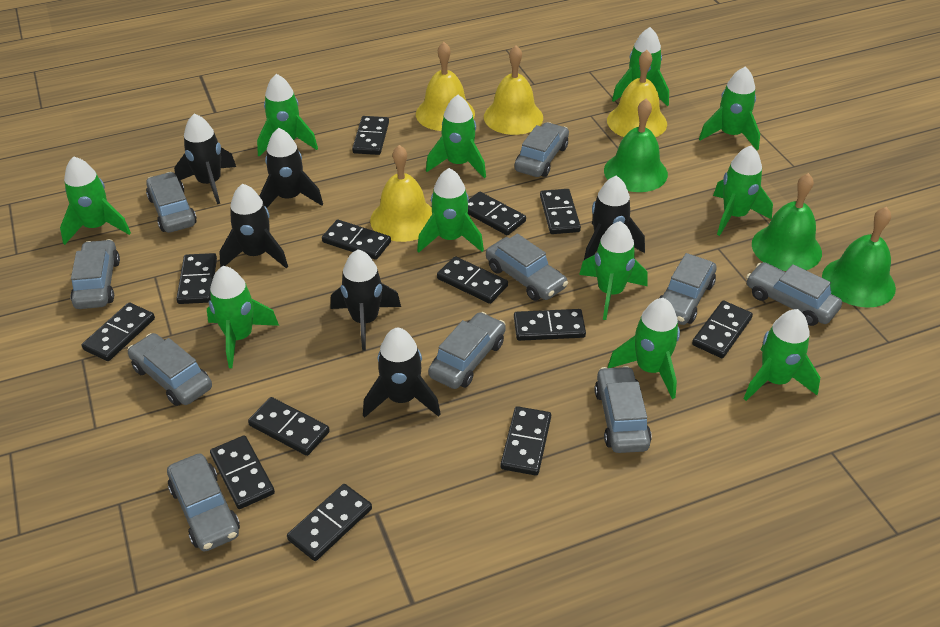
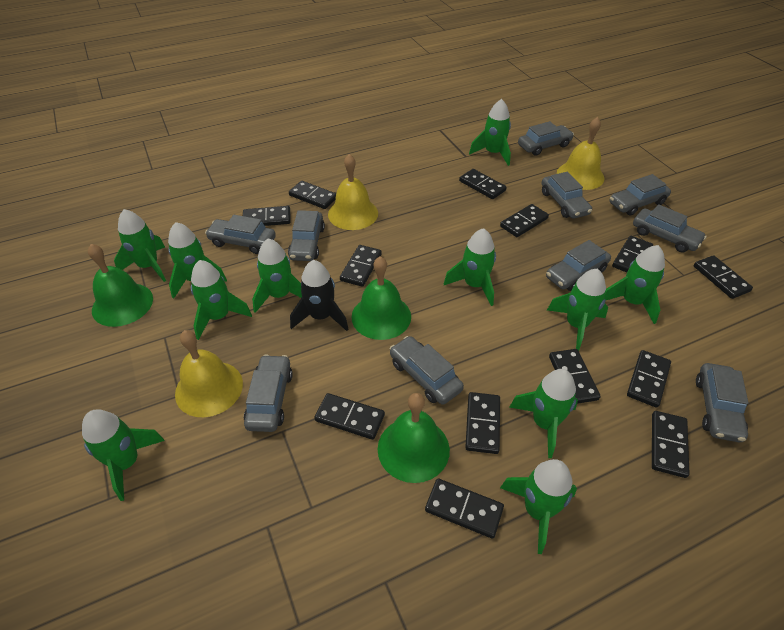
black rocket: [174,113,236,204] [219,184,288,268] [259,128,323,208] [331,249,401,351] [363,328,440,418] [584,176,645,260] = 6 -> [290,260,349,331] = 1
yellow bell: [370,145,432,242] [416,42,475,131] [484,45,543,135] [607,50,667,137] = 4 -> [175,330,243,417] [328,154,378,230] [557,117,604,190] = 3

